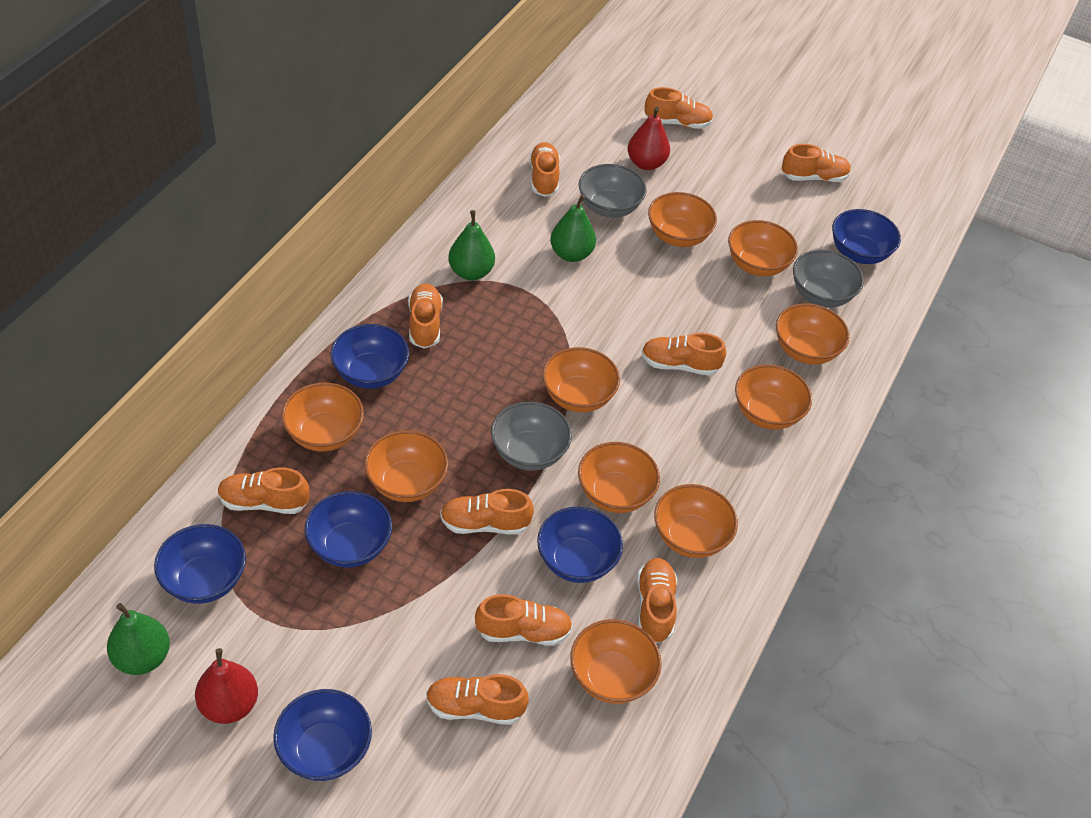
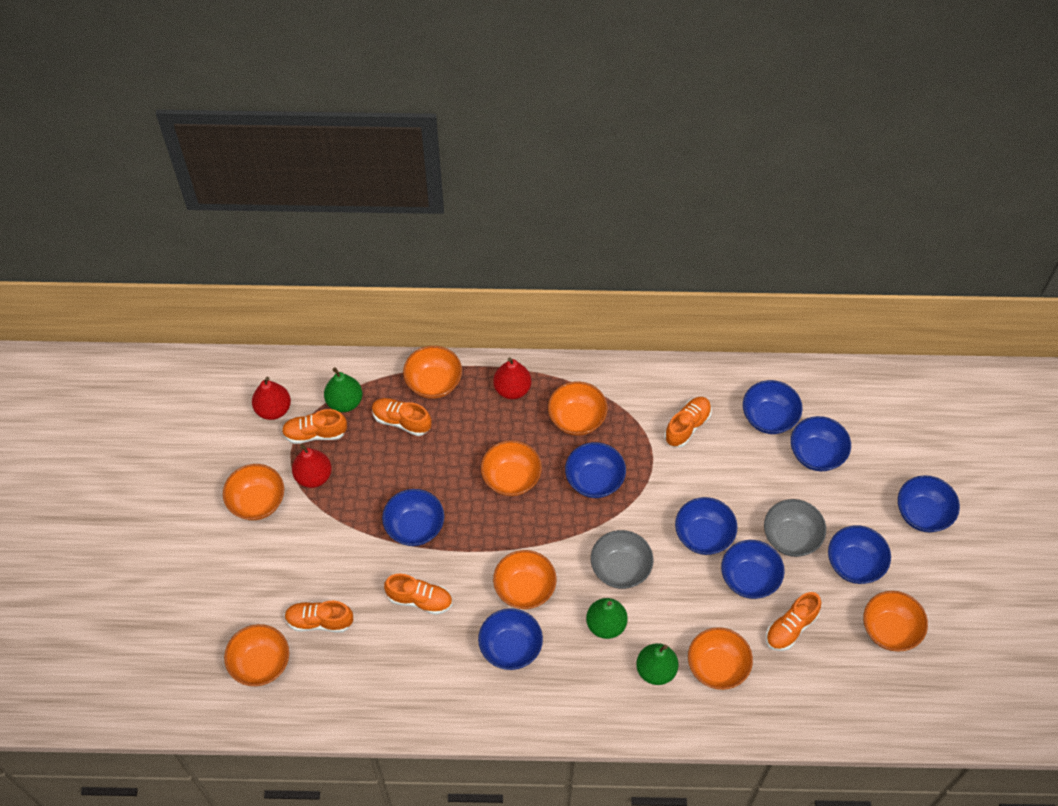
blue bowl: [154,524,246,604] [273,689,372,781] [305,491,392,568] [331,324,409,389] [537,507,623,583] [832,209,901,264] = 6 -> [382,489,444,546] [478,608,543,670] [565,442,626,498] [675,497,738,555] [721,540,785,599] [743,380,803,434] [791,416,851,471] [828,525,891,584] [898,475,960,532] = 9
grey bowl: [491,402,572,471] [578,164,647,218] [793,250,864,307] = 3 -> [591,530,653,589] [764,499,826,557] = 2
orange bowl: [281,383,364,451] [365,430,448,502] [542,347,620,413] [570,619,662,704] [578,442,660,513] [648,192,717,247] [654,484,738,558] [728,220,798,276] [735,364,812,430] [776,303,850,365] = 10 -> [223,464,284,520] [224,624,289,686] [403,346,462,399] [481,440,542,496] [493,550,557,609] [548,381,608,436] [688,627,753,690] [863,591,928,652] = 8
orange shoe: [218,468,310,514] [408,283,443,349] [426,674,529,725] [440,489,534,535] [475,594,573,646] [529,142,560,197] [637,558,677,643] [641,333,726,376] [644,87,713,129] [782,144,851,182] = 10 -> [282,409,347,444] [285,601,353,632] [372,398,432,436] [384,574,452,615] [665,397,712,448] [766,592,821,651] = 6
red pear: [195,648,258,724] [628,107,670,170] = 2 -> [252,377,291,420] [292,444,332,488] [493,357,531,399] = 3

